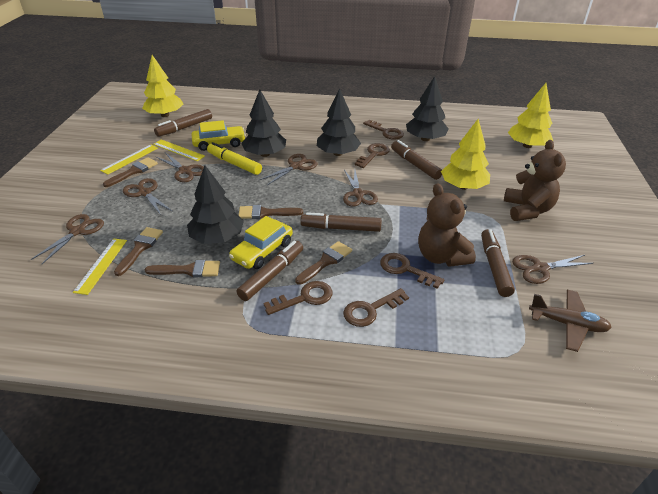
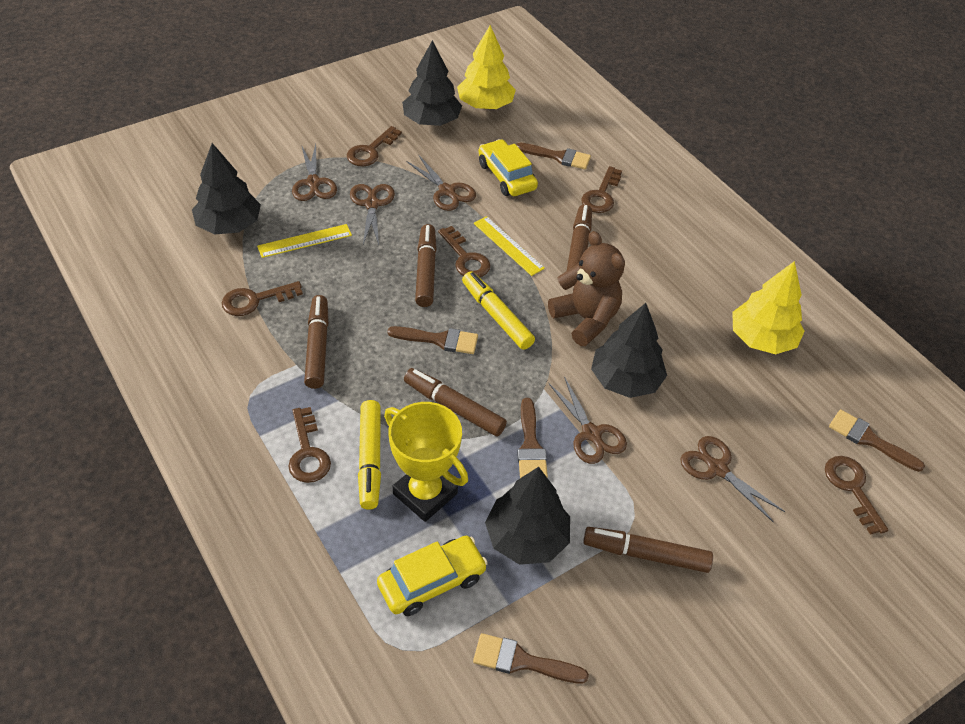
brown key: [264,281,332,315] [343,288,409,327] [355,143,390,168] [363,120,404,140] [380,253,445,289] = 5 -> [222,281,303,316] [288,407,331,483] [347,126,402,167] [438,226,490,278] [581,166,622,213] [825,456,889,535] = 6
brown plane: [529,290,612,352] = 1 -> none = 0
brown scissors: [31,214,104,264] [123,178,172,215] [156,153,204,182] [260,154,317,185] [343,170,378,207] [512,255,594,284] = 6 -> [292,144,337,201] [350,184,395,245] [406,155,476,211] [548,376,627,464] [680,436,785,523] = 5
brown teddy bear: [418,183,476,267] [504,140,566,221] = 2 -> [548,231,625,346] = 1
yellow marker: [207,142,262,175] = 1 -> [358,400,381,510] [462,271,535,350] = 2
yellow ruler: [73,239,127,295] [100,145,158,175] [153,139,205,161] = 3 -> [257,224,352,258] [474,216,545,276] = 2
yellow tree: [142,55,183,117] [441,119,490,190] [508,83,553,148] = 3 -> [457,25,516,109] [732,261,805,354] = 2
yellow trophy: none = 0 -> [384,402,468,522] = 1

